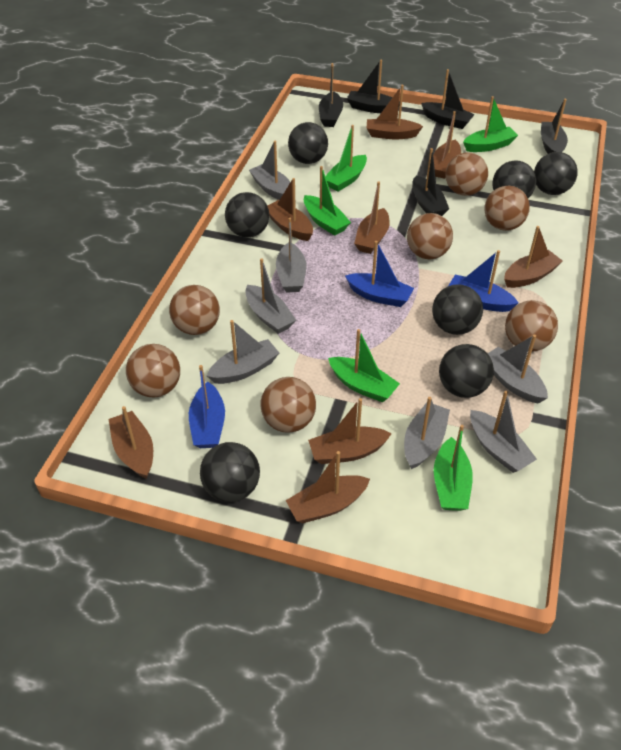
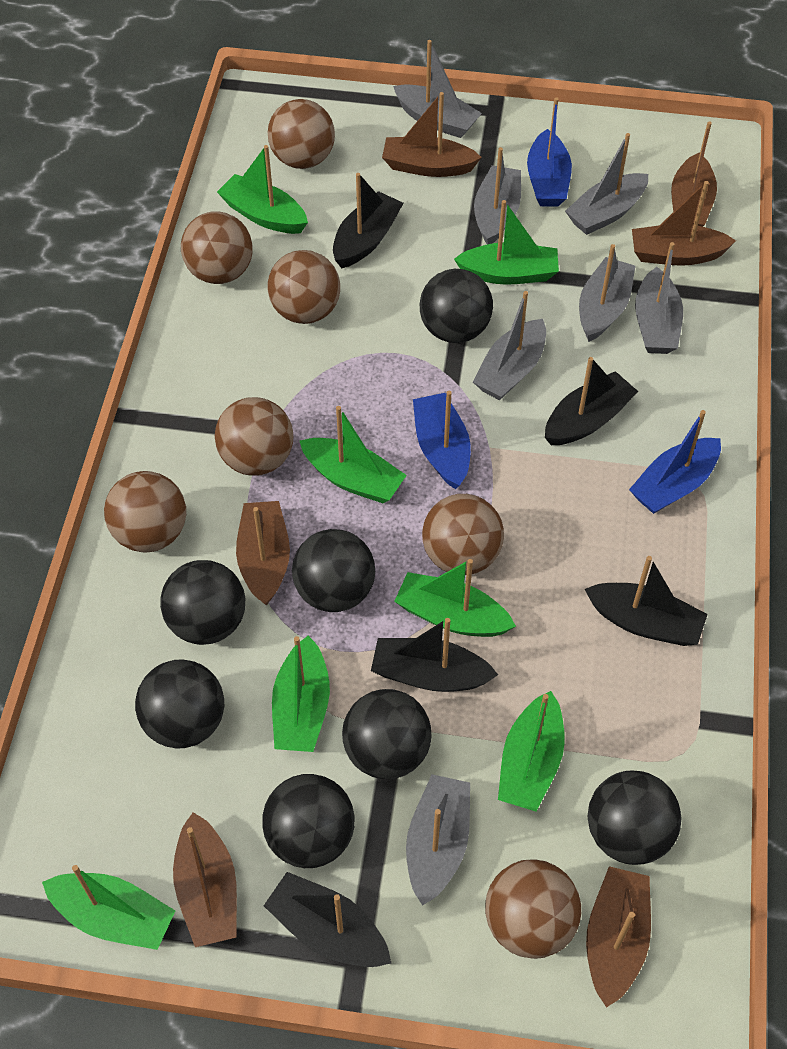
brown boat: [109,406,153,479] [267,178,313,241] [286,451,370,523] [308,398,392,464] [354,181,390,254] [367,85,423,139] [433,111,461,179] [504,226,562,288] = 8 -> [173,812,237,947] [236,501,290,606] [382,92,482,177] [586,866,651,1008] [632,181,736,266] [671,122,717,227] = 6
green boat: [304,166,351,236] [325,125,367,192] [328,329,400,402] [434,425,473,511] [463,96,518,152] = 5 -> [42,865,175,950] [217,145,308,234] [272,635,330,752] [300,406,407,503] [394,559,516,637] [454,200,559,285] [498,691,565,811] = 7

